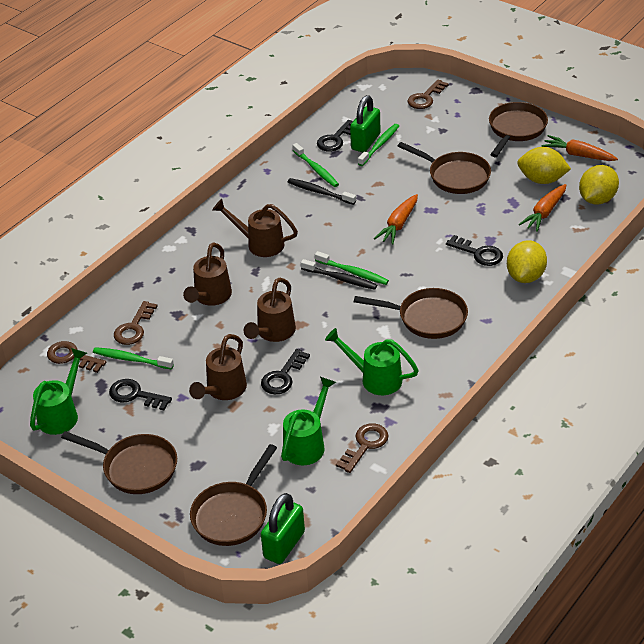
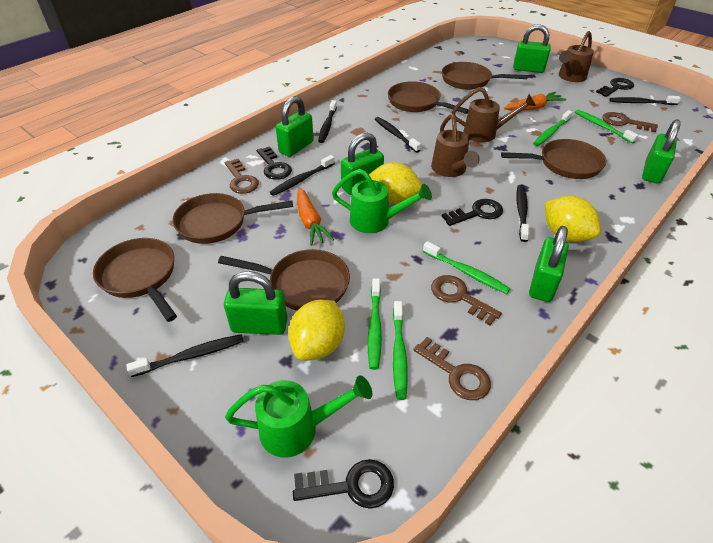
black toothbrush: [288,178,356,205] [301,259,377,290] = 2 -> [126,334,244,377] [270,155,335,196] [318,100,337,143] [375,117,421,153] [516,185,530,242] [609,96,681,105] = 6
brown pan: [61,431,177,494] [190,444,277,546] [354,288,468,339] [398,142,491,194] [489,102,548,157] = 5 -> [93,238,177,322] [173,193,293,244] [218,249,350,311] [388,81,469,114] [442,62,528,90] [501,139,606,179] = 6
brown watering can: [183,242,232,306] [189,334,247,400] [213,199,298,257] [243,278,296,342] = 4 -> [431,114,480,177] [452,87,536,142] [559,31,594,82] = 3
green padlock: [261,493,305,564] [350,95,381,152] = 2 -> [224,271,287,335] [276,96,314,157] [341,133,384,195] [513,24,551,73] [529,226,568,302] [642,119,681,183] = 6
green toothbrush: [93,347,174,369] [292,143,339,187] [315,251,389,285] [358,124,399,166] = 4 -> [368,278,382,370] [393,301,408,400] [423,241,511,294] [533,110,573,146] [575,110,639,144] = 5
green watering can: [30,348,87,435] [281,377,336,465] [325,328,419,395] = 3 -> [225,375,372,458] [332,169,432,233] = 2
orange carrot: [374,194,418,245] [519,184,566,232] [542,135,618,161] = 3 -> [297,187,334,246] [504,92,567,111] = 2

